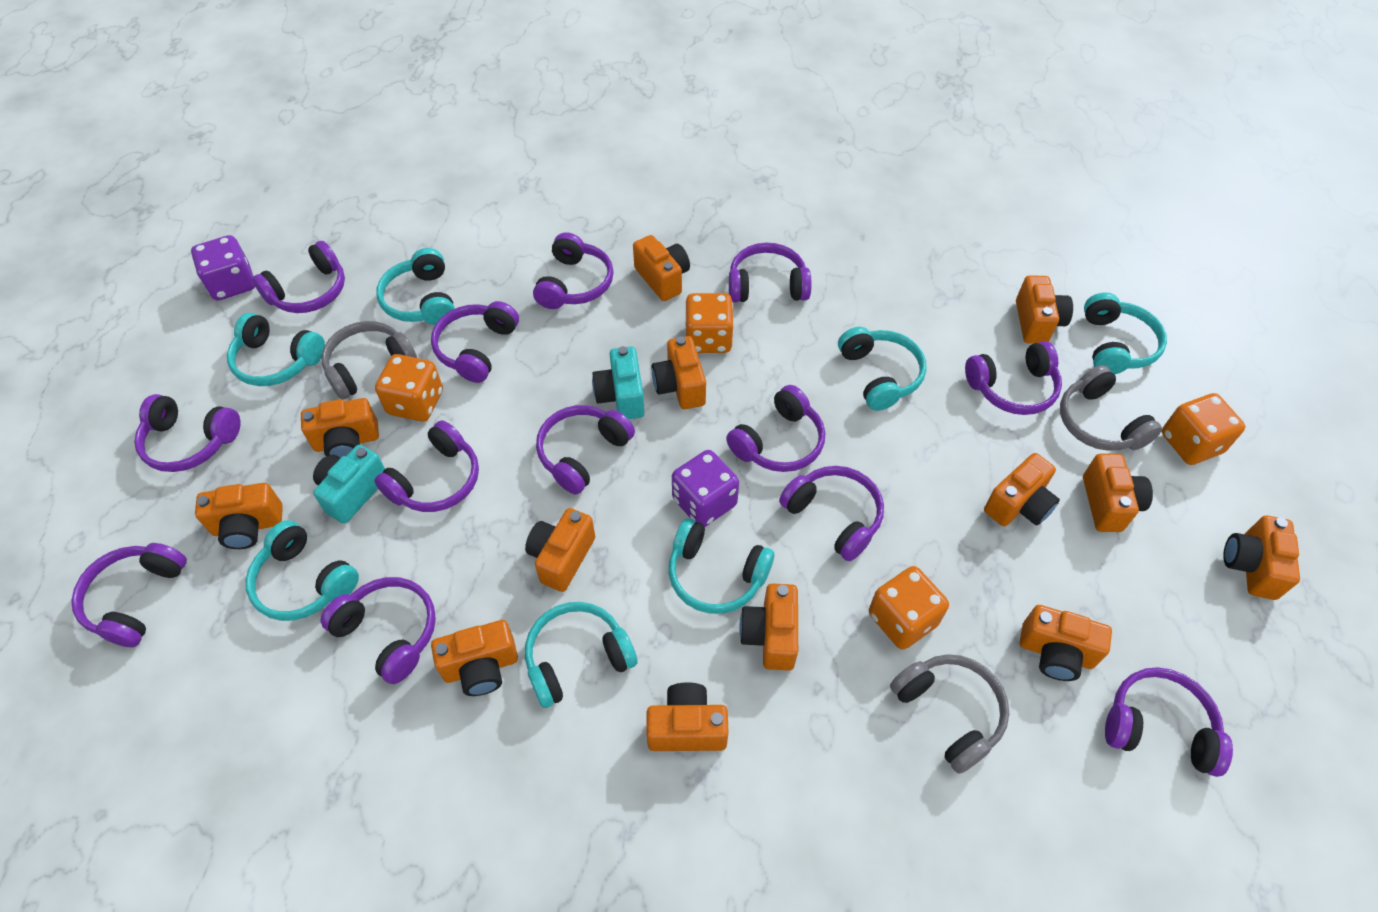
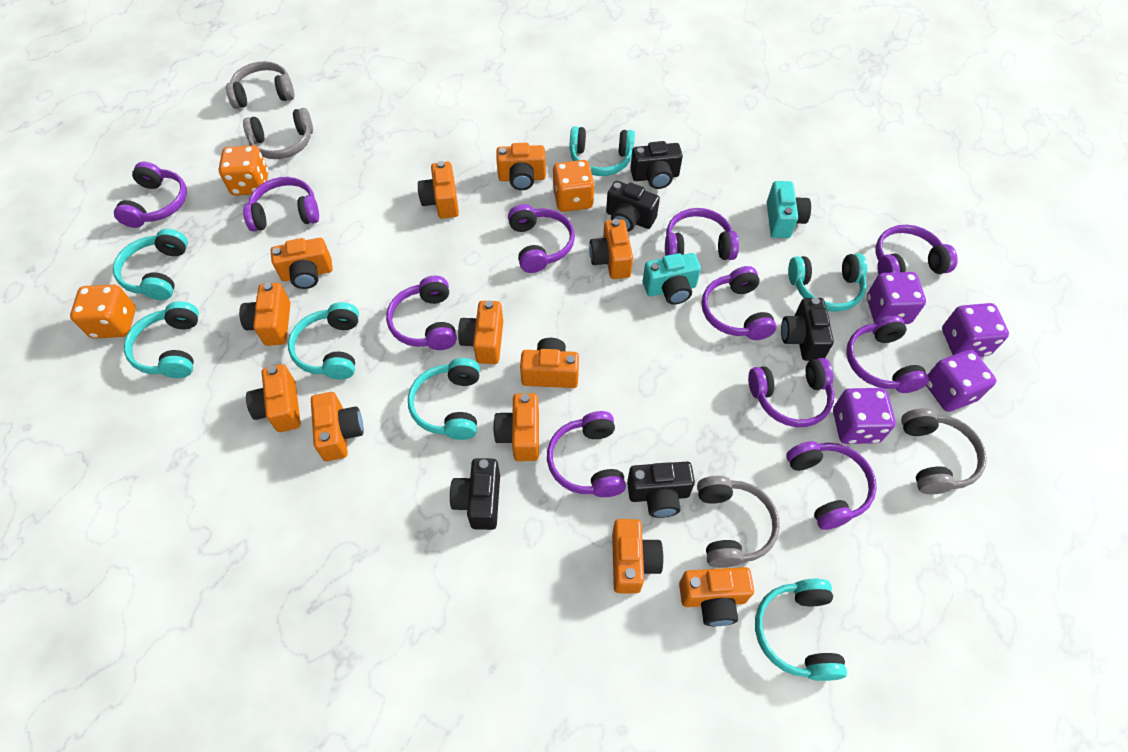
black camera: none = 0 -> [450,458,500,530] [606,181,660,232] [627,462,695,518] [630,141,683,189] [781,297,834,361] = 5
grey headphones: [321,321,417,399] [890,654,1009,774] [1060,365,1162,451] = 3 -> [226,61,294,109] [243,108,313,159] [697,476,780,568] [901,408,987,494] = 4
orange camera: [195,483,283,549] [301,398,379,458] [431,620,518,696] [525,508,595,592] [633,235,690,301] [646,682,728,751] [652,336,706,409] [739,583,798,671] [984,453,1060,526] [1016,275,1073,344] [1020,605,1112,681] [1083,454,1153,532] [1223,515,1300,600] = 13 -> [239,283,291,346] [246,364,301,432] [271,238,333,289] [311,392,364,461] [418,161,459,219] [458,300,503,364] [493,393,539,461] [496,143,546,190] [520,338,579,388] [589,219,633,279] [612,519,664,593] [679,567,754,626] = 12
orange dice: [375,354,443,422] [685,293,734,353] [869,566,949,650] [1162,393,1245,465] = 4 -> [70,284,136,339] [219,145,268,196] [553,160,595,212] = 3
purple dice: [191,235,255,301] [672,450,739,527] = 2 -> [833,388,896,444] [867,272,926,324] [926,350,997,412] [942,303,1009,357] = 4
purple headphones: [71,543,187,647] [134,394,241,472] [252,241,345,313] [321,577,436,684] [375,420,479,512] [431,301,519,383] [533,232,613,309] [536,405,635,495] [726,385,825,472] [729,243,812,302] [779,466,884,561] [965,341,1062,415] [1105,667,1233,777] = 13 -> [114,162,187,228] [243,177,319,232] [386,276,457,350] [508,204,575,273] [547,411,626,497] [665,208,739,260] [702,266,776,340] [748,358,834,427] [786,441,877,530] [846,315,929,393] [875,225,958,274] = 11

